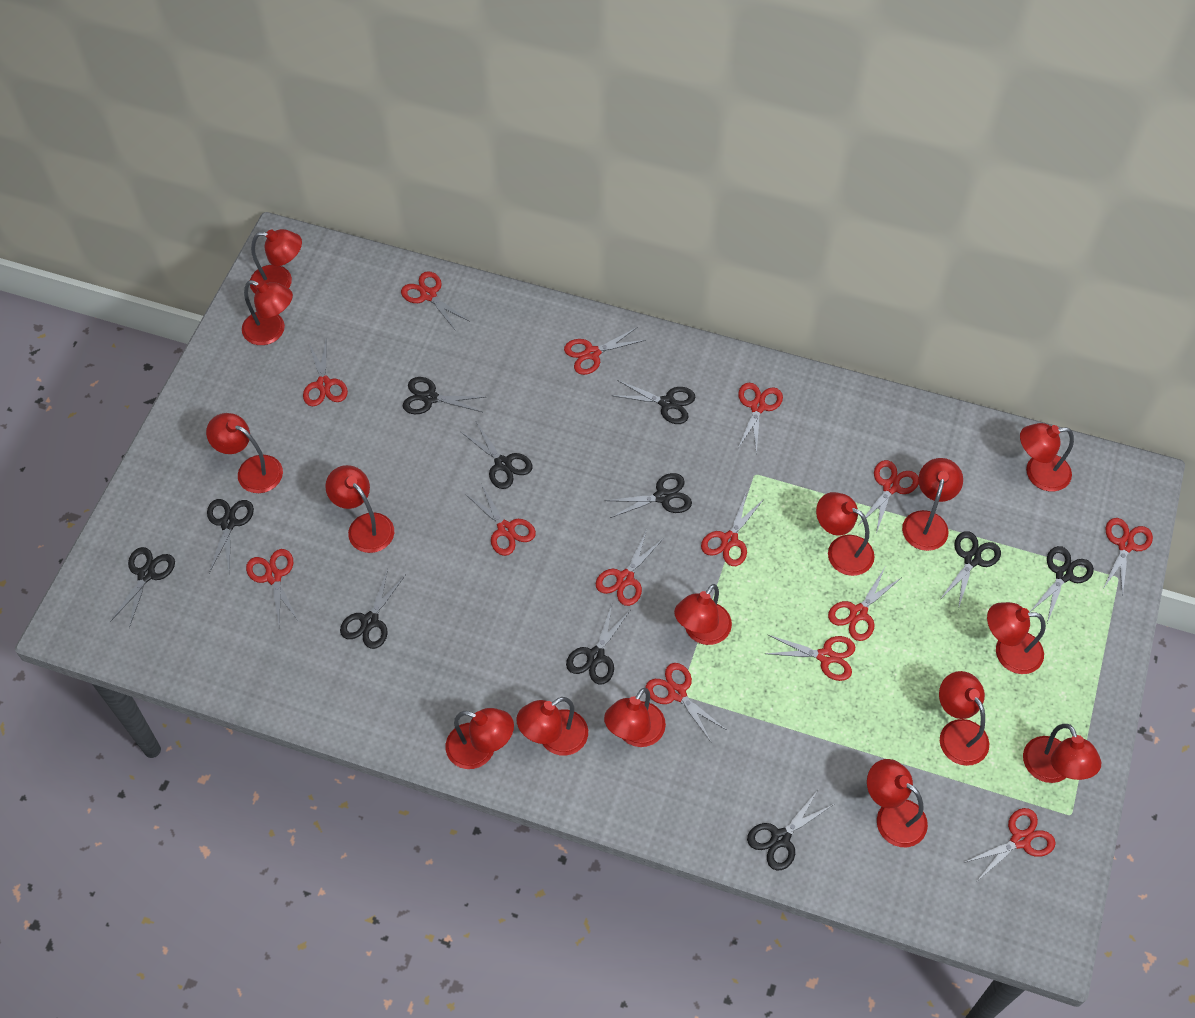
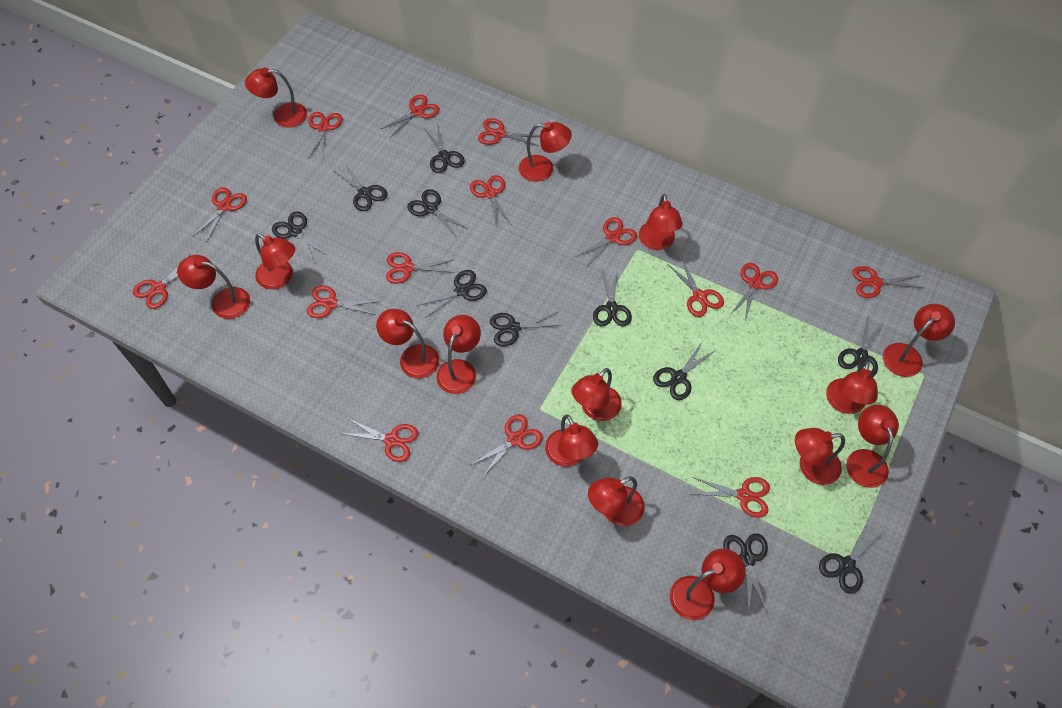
red scissors: [246,549,299,627] [303,341,348,407] [401,271,470,331] [465,484,536,556] [564,327,646,375] [595,530,664,606] [645,663,727,743] [701,493,764,566] [738,383,783,454] [765,635,855,681] [828,567,902,641] [859,460,919,533] [963,808,1056,881] [1104,518,1153,597] = 14 -> [133,254,190,309] [193,187,247,241] [307,286,380,318] [308,112,342,159] [343,418,418,462] [381,94,440,137] [386,252,455,284] [470,175,512,227] [471,414,543,478] [478,118,540,146] [575,217,637,267] [668,259,724,317] [692,477,770,518] [730,263,778,321] [853,266,923,298] = 15

